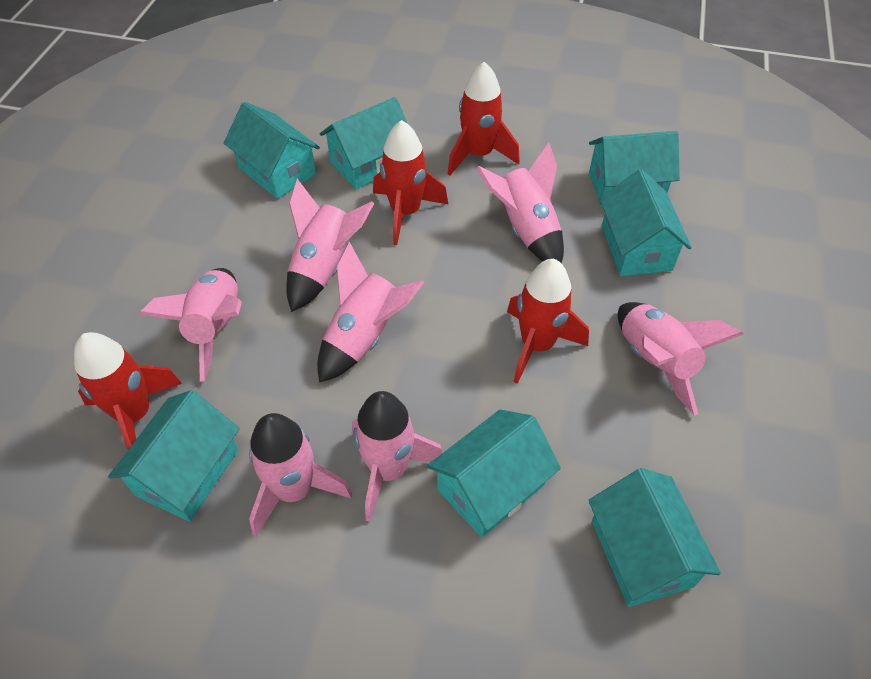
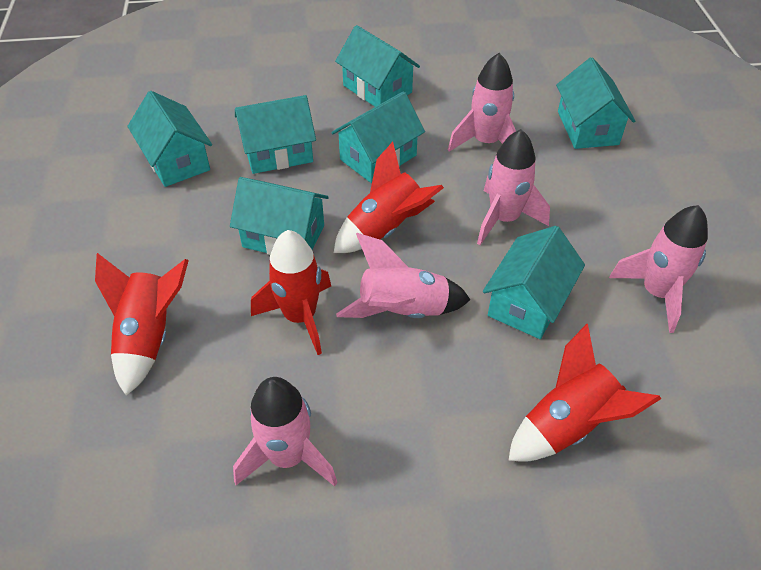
pink rocket: [139,268,242,382] [249,413,352,537] [286,179,374,312] [317,242,424,383] [352,391,443,522] [476,142,564,263] [618,302,743,415] = 7 -> [233,377,338,486] [336,233,470,318] [448,53,516,151] [477,129,550,245] [609,205,708,333] = 5

